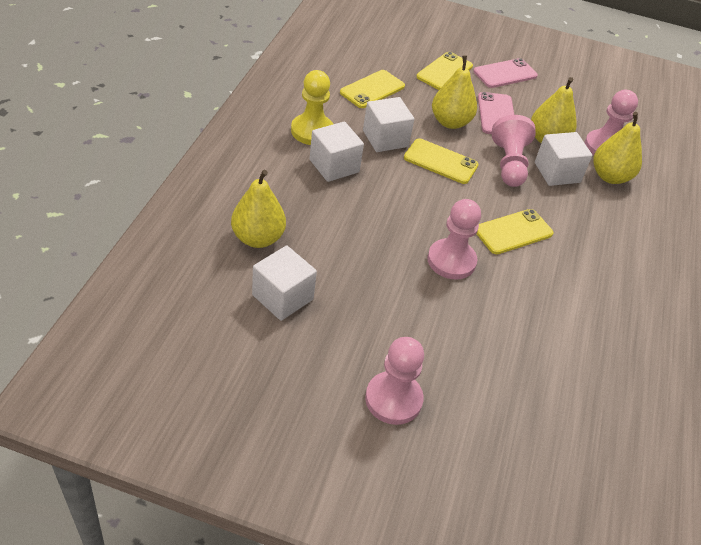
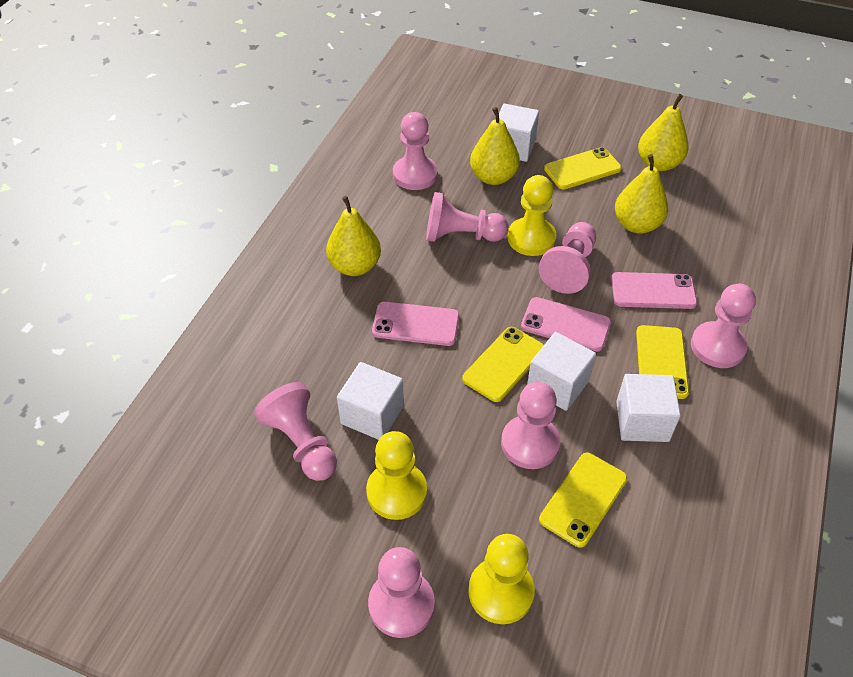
pink pawn: [365,337,424,425] [427,199,481,280] [492,115,536,187] [585,90,638,155] = 4 -> [254,382,337,481] [368,547,435,638] [393,112,438,190] [426,192,508,242] [501,382,560,469] [538,222,596,294] [691,284,756,368] = 7
pink phone: [473,58,538,88] [478,92,514,134] = 2 -> [372,302,460,346] [521,297,611,352] [611,272,697,309] = 3
yellow pawn: [291,70,333,145] = 1 -> [366,431,427,520] [468,534,535,624] [508,175,556,256] = 3

